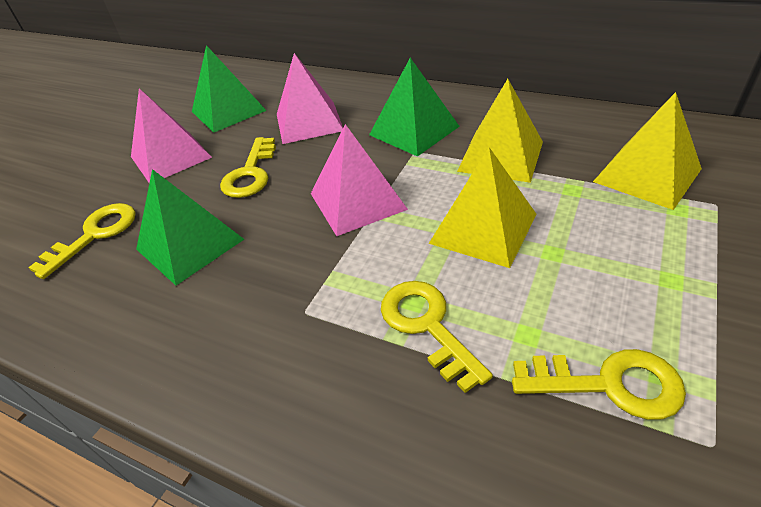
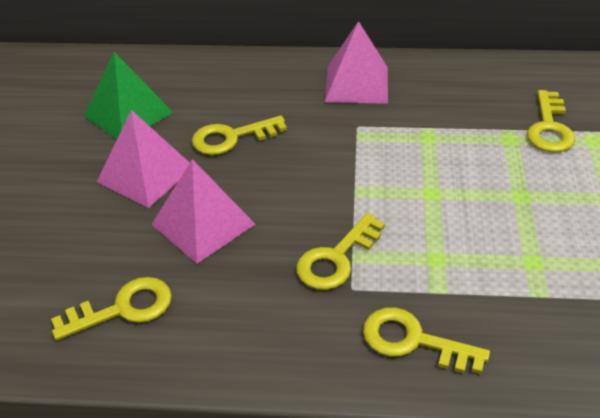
green pyramid: [136,169,244,285] [192,45,267,133] [369,58,460,157] = 3 -> [84,52,173,139] = 1
yellow key: [28,203,136,279] [220,137,276,198] [381,281,493,393] [512,349,686,420] = 4 -> [51,277,172,341] [192,115,287,155] [296,213,385,290] [363,307,490,374] [527,90,575,153] = 5
yellow pyramid: [429,147,537,268] [457,79,543,183] [593,92,702,210] = 3 -> none = 0

